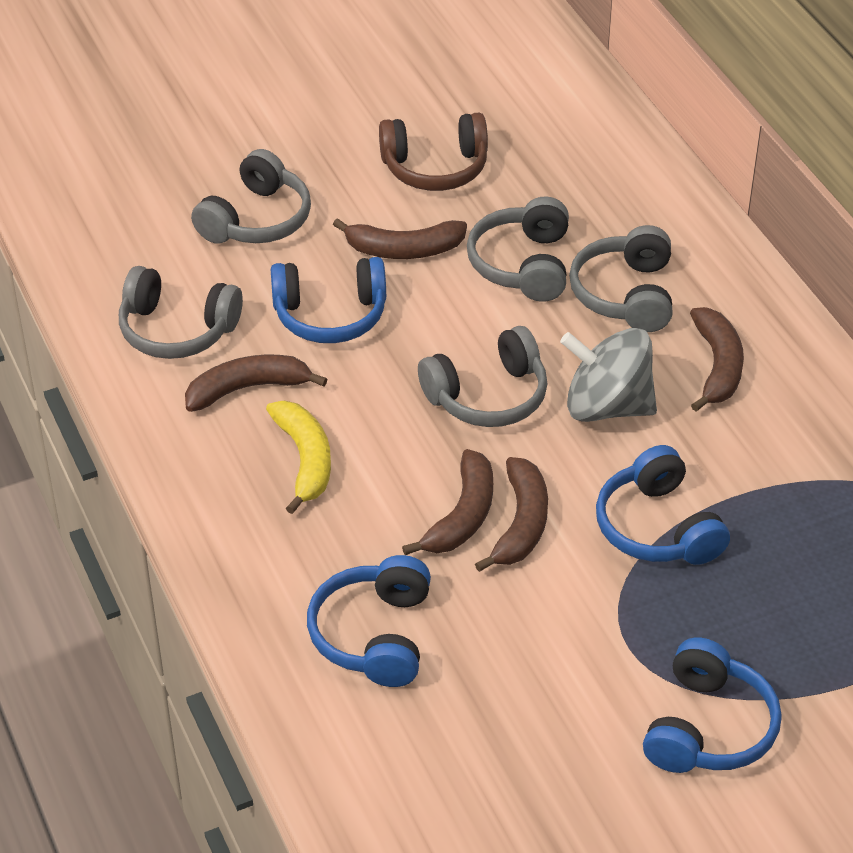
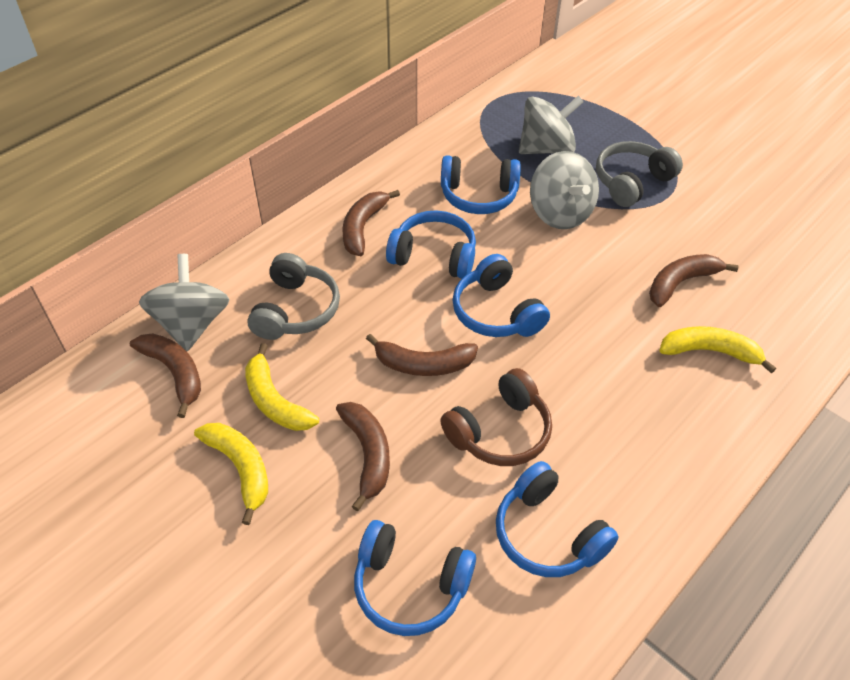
blue headphones: [271,257,386,343] [307,555,431,687] [596,445,730,565] [643,637,782,773] = 4 -> [354,520,476,636] [386,210,476,279] [441,155,521,214] [453,254,550,337] [496,461,618,577] = 5
grey headphones: [119,266,243,359] [191,149,311,244] [418,326,548,427] [467,196,569,302] [569,225,672,332] = 5 -> [247,253,340,340] [596,141,683,207] = 2
grey spinning top: [560,328,657,422] = 1 -> [139,254,230,351] [519,95,584,154] [530,151,599,229] = 3
yellow banana: [266,401,331,514] = 1 -> [194,423,268,525] [245,343,319,431] [659,326,776,373] = 3

